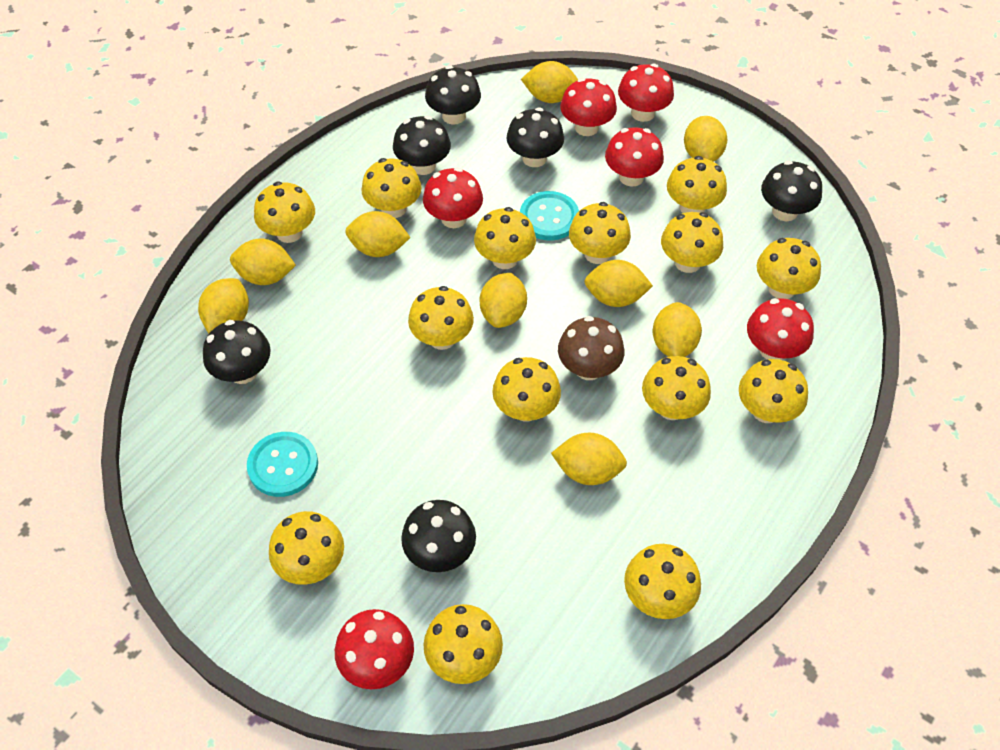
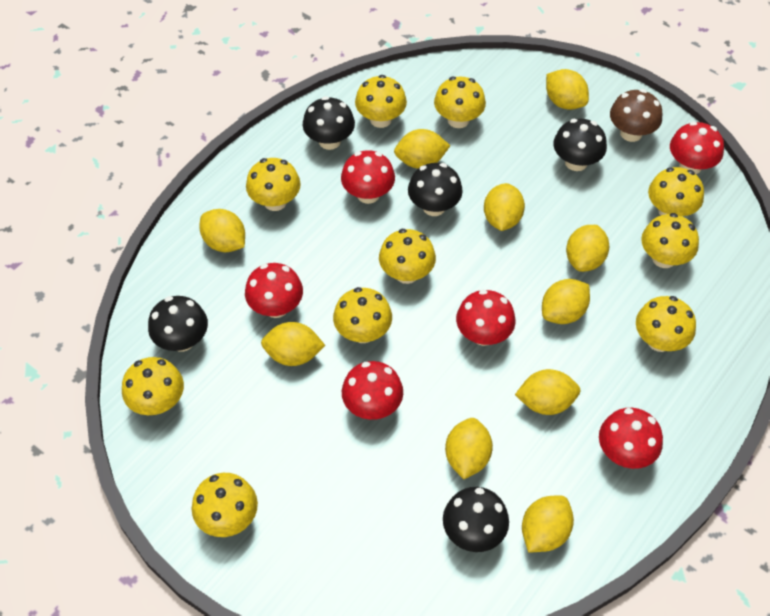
black mushroom: [203,320,271,384] [393,116,451,175] [401,500,476,572] [425,65,481,125] [506,107,564,167] [761,160,822,221] = 6 -> [148,296,208,352] [303,96,355,150] [408,163,463,216] [443,487,509,552] [553,119,607,171] = 5
turquoise button: [247,432,318,497] [520,191,579,240] = 2 -> none = 0
yellow lemon: [198,278,249,333] [230,239,296,285] [345,211,411,257] [480,273,527,328] [521,61,578,103] [551,433,627,485] [584,260,653,307] [652,302,702,357] [684,116,727,162] = 9 -> [200,209,245,252] [261,322,325,366] [394,129,450,169] [445,418,493,479] [484,183,525,231] [515,369,580,415] [522,495,574,552] [542,279,590,324] [546,69,589,110] [566,225,609,272] = 10
yellow mushroom: [254,182,315,243] [269,511,344,585] [361,158,422,218] [408,286,474,350] [424,604,503,684] [474,207,536,269] [492,357,561,421] [569,202,631,264] [624,544,701,619] [642,356,711,420] [661,212,723,273] [667,156,727,213] [739,359,808,423] [757,238,821,299] = 14 -> [122,357,184,415] [192,473,258,537] [246,158,301,211] [333,287,392,343] [355,75,407,128] [379,229,436,284] [434,76,486,128] [636,296,696,352] [641,213,699,268] [648,167,704,216] = 10

